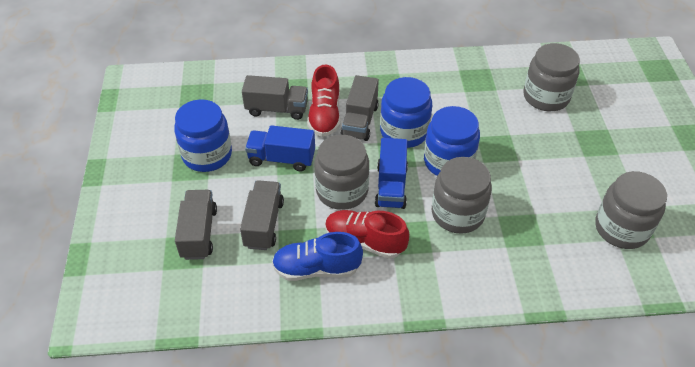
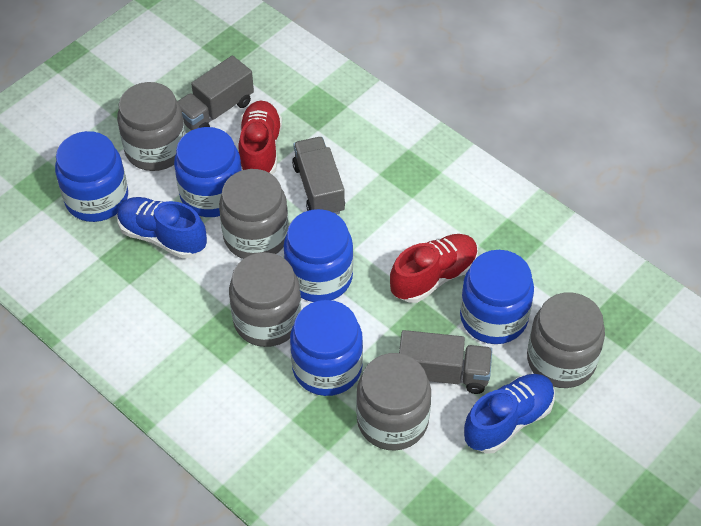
blue jar: [174,99,232,172] [380,77,432,148] [424,106,480,176] = 3 -> [55,131,128,222] [174,127,242,217] [284,209,353,302] [290,300,363,396] [460,250,534,344] = 5
blue shoe: [272,232,363,281] = 1 -> [117,197,207,259] [464,374,555,454] = 2
blue truck: [245,125,315,171] [375,138,408,209] = 2 -> none = 0
grey jar: [314,135,369,210] [432,157,492,234] [523,43,580,111] [595,171,667,249] = 4 -> [117,82,186,171] [219,169,289,259] [229,252,301,347] [356,353,431,450] [527,292,605,388] = 5
grey truck: [175,190,217,260] [240,180,284,250] [242,75,308,120] [341,75,379,141] = 4 -> [178,56,254,130] [292,137,345,214] [399,330,492,394] = 3

